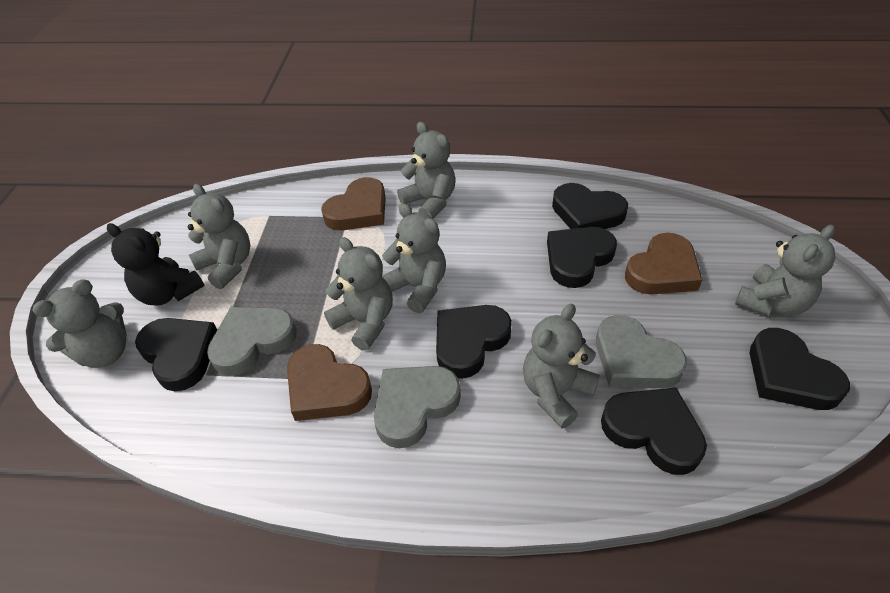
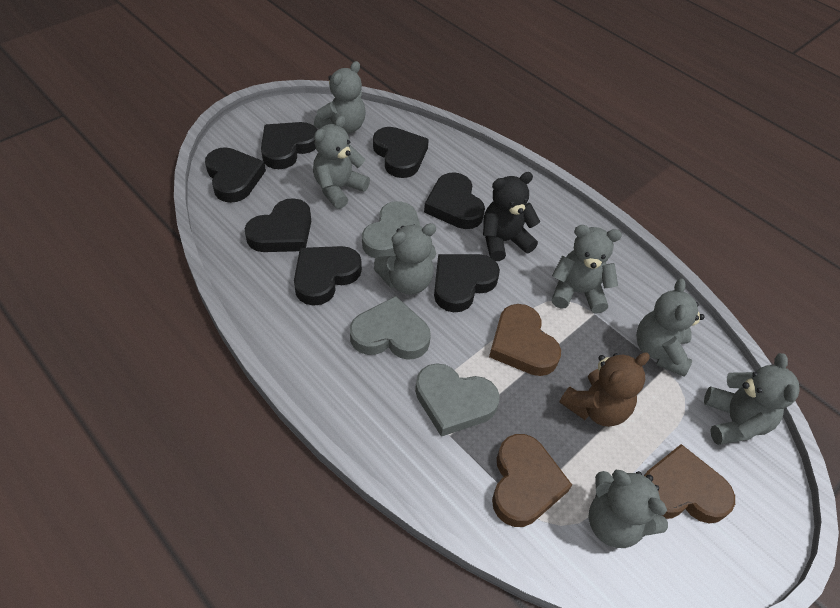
black heart: [135,318,217,391] [436,305,512,379] [547,227,617,288] [552,183,628,229] [601,388,707,475] [750,328,850,410] = 6 -> [205,147,266,203] [245,198,311,252] [261,122,317,169] [294,246,362,306] [373,127,429,178] [424,172,485,229] [434,254,500,312] = 7
brown teddy bear: none = 0 -> [559,352,650,427] = 1

